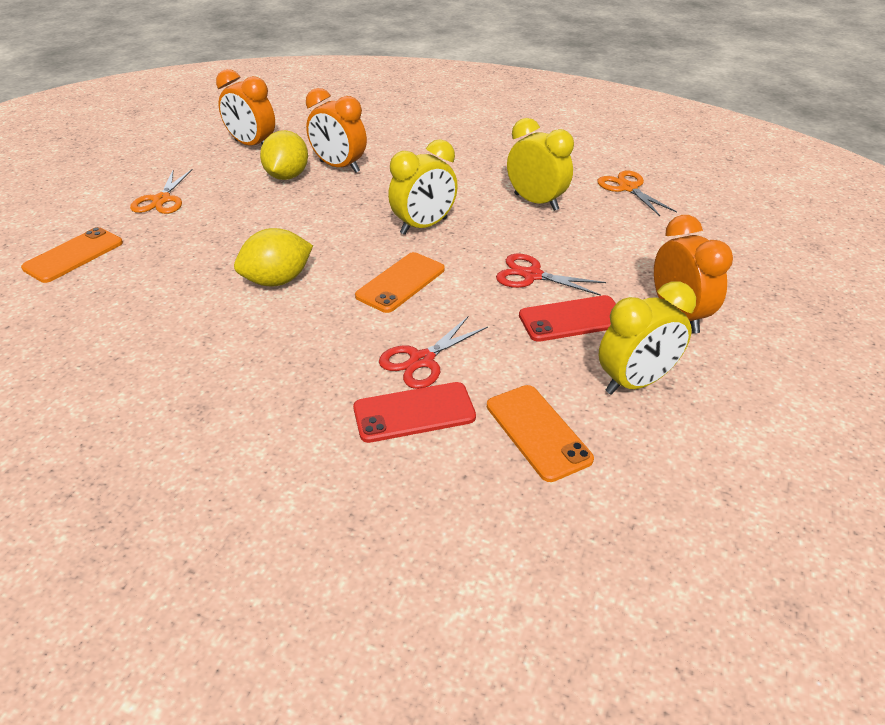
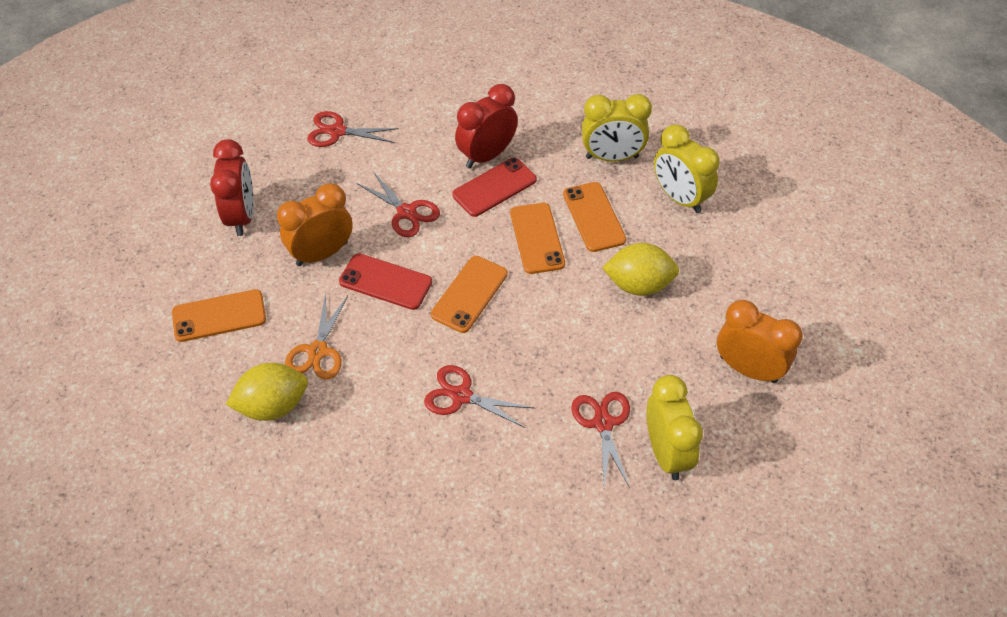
orange clock: [216,69,275,145] [306,88,367,173] [654,215,733,334] = 3 -> [277,183,353,266] [717,300,803,383] = 2
orange phone: [21,227,123,283] [355,252,445,313] [487,385,594,482] = 3 -> [172,289,266,342] [431,256,508,333] [510,203,565,274] [563,182,626,252] = 4
orange scissors: [130,169,193,214] [597,171,677,216] = 2 -> [285,293,348,380] = 1
red clock: none = 0 -> [210,139,254,236] [455,84,518,168] = 2
red scissors: [379,317,488,389] [496,254,606,296] = 2 -> [307,111,399,147] [357,172,440,237] [424,365,534,428] [571,392,630,488] = 4

